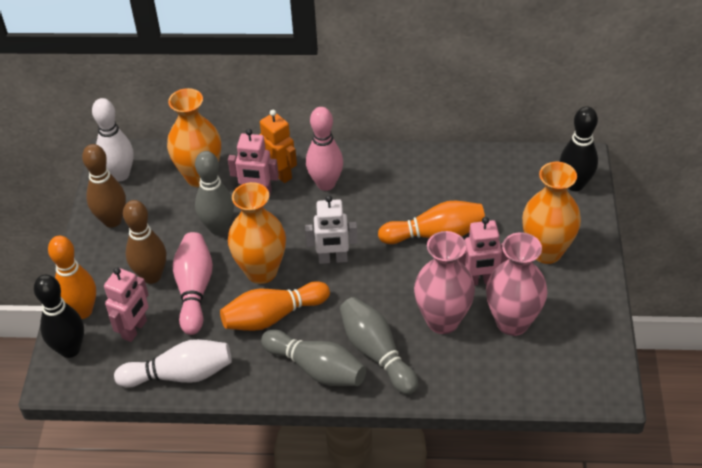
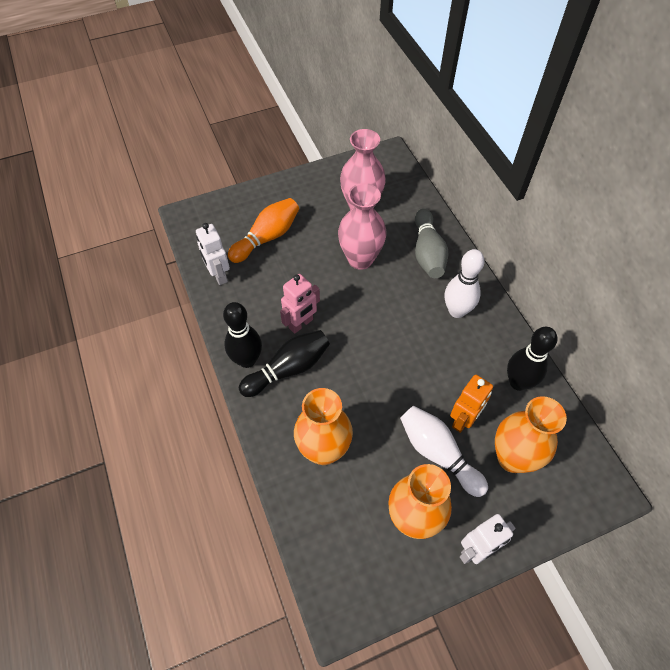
black bowling pin: [34,275,84,358] [559,106,598,191] = 2 -> [223,302,262,368] [239,330,330,397] [507,327,557,391] = 3
brown bowling pin: [82,144,126,228] [123,200,166,284] = 2 -> none = 0
grey bowling pin: [195,151,234,235] [261,330,366,386] [340,297,418,395] = 3 -> [415,208,448,278] = 1
orange bowling pin: [48,236,96,319] [220,281,330,331] [378,201,485,244] = 3 -> [228,198,299,263] = 1
pink bowling pin: [173,232,213,335] [306,107,343,191] = 2 -> none = 0
pink robot: [104,267,149,342] [228,129,279,198] [458,217,508,286] = 3 -> [280,274,320,334] = 1
white robot: [305,195,358,264] = 1 -> [196,223,230,285] [460,514,515,564] = 2

